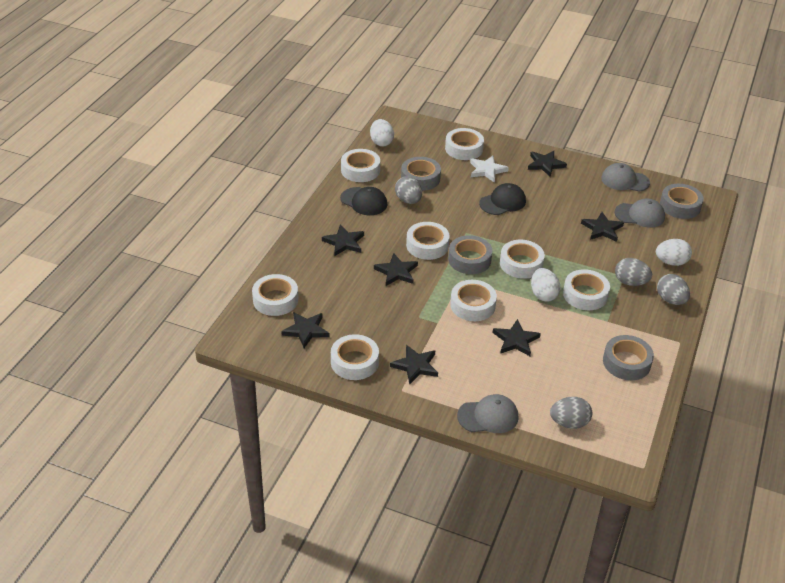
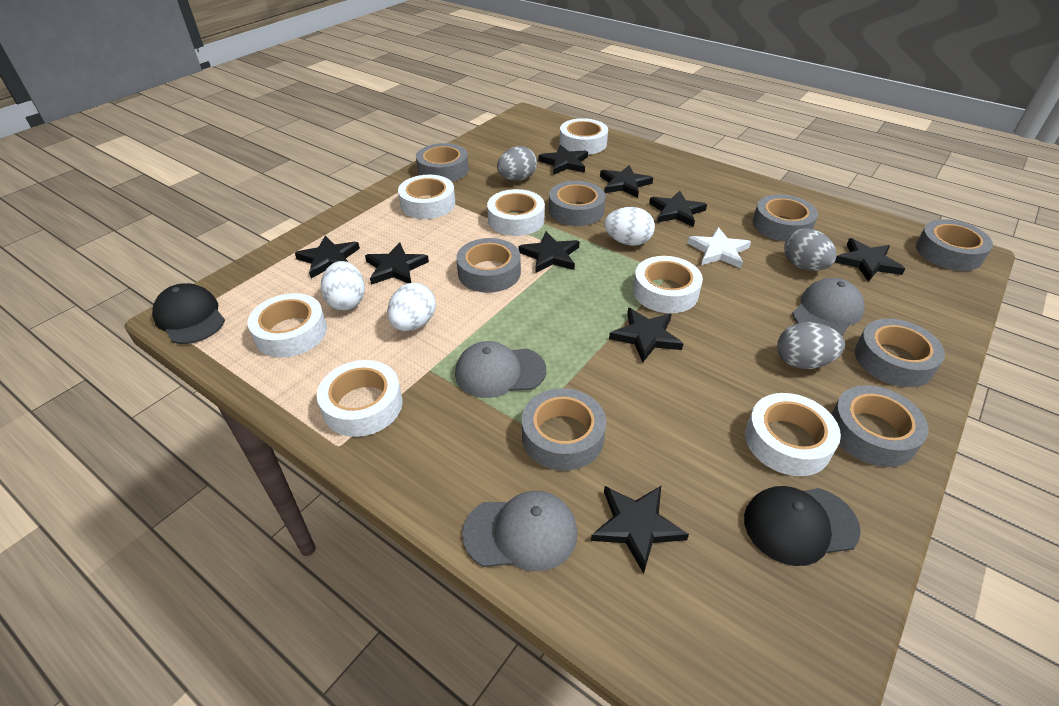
black star: [281,312,329,348] [322,225,364,256] [374,253,418,286] [390,345,438,385] [493,319,541,356] [528,151,567,177] [581,212,624,242] = 7 -> [295,236,360,278] [365,242,429,285] [519,232,580,273] [538,145,588,175] [591,486,689,574] [600,165,653,198] [609,308,683,363] [649,191,707,227] [835,238,905,282] = 9
grey egg: [395,176,422,204] [550,397,592,429] [615,258,652,286] [657,274,690,305] = 4 -> [497,146,537,181] [777,322,845,369] [784,228,837,271] = 3
grey tape: [401,157,441,191] [448,235,493,274] [603,335,654,380] [660,184,704,219] = 4 -> [416,143,469,182] [456,238,521,293] [522,388,606,471] [549,181,606,226] [752,194,818,242] [831,385,929,467] [855,319,945,387] [916,219,993,271] = 8
white tape: [252,274,298,316] [331,334,379,380] [341,149,380,182] [406,222,450,260] [445,128,484,160] [450,280,497,321] [500,240,545,279] [563,269,610,310] = 8 -> [247,293,327,357] [317,360,402,437] [398,175,455,219] [487,189,545,236] [560,118,608,155] [633,256,703,313] [745,393,841,476] = 7

